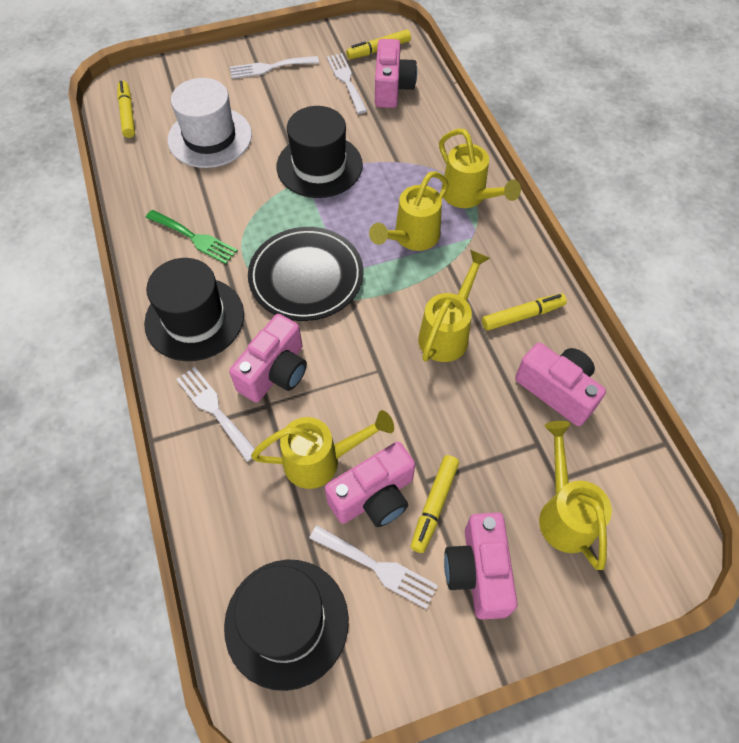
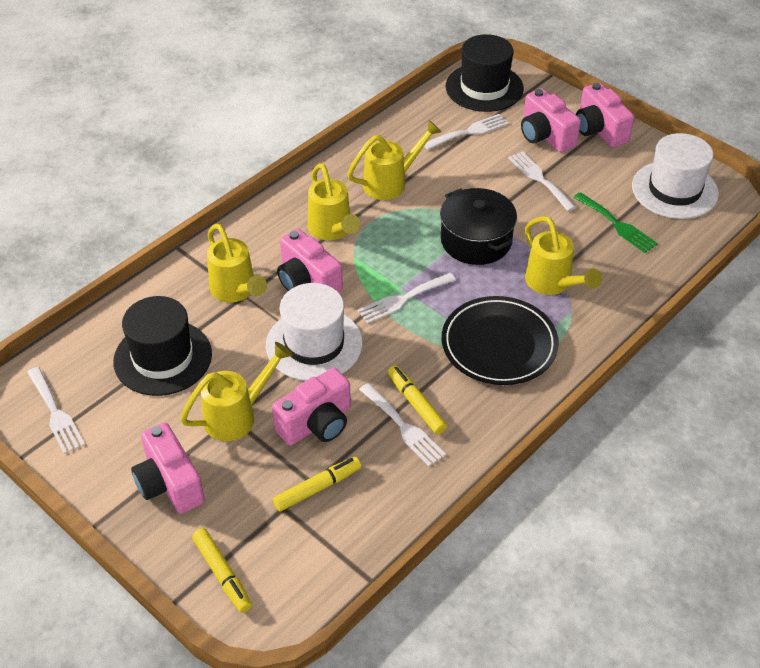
black hat: [144,258,244,361] [224,560,349,691] [277,106,363,198] = 3 -> [113,296,212,396] [446,34,524,112] = 2
black pot: none = 0 -> [440,188,517,265] = 1
white fork: [176,367,255,462] [230,56,319,79] [309,525,438,609] [327,53,367,114] = 4 -> [27,367,85,454] [358,273,456,324] [359,383,446,466] [424,114,509,150] [508,151,576,211] = 5
white hat: [168,78,252,168] = 1 -> [266,283,363,381] [632,133,719,219] = 2
yellow marker: [117,81,135,138] [346,29,411,59] [411,455,459,553] [482,294,567,331] = 4 -> [192,528,252,613] [273,457,361,512] [388,365,447,434] = 3

